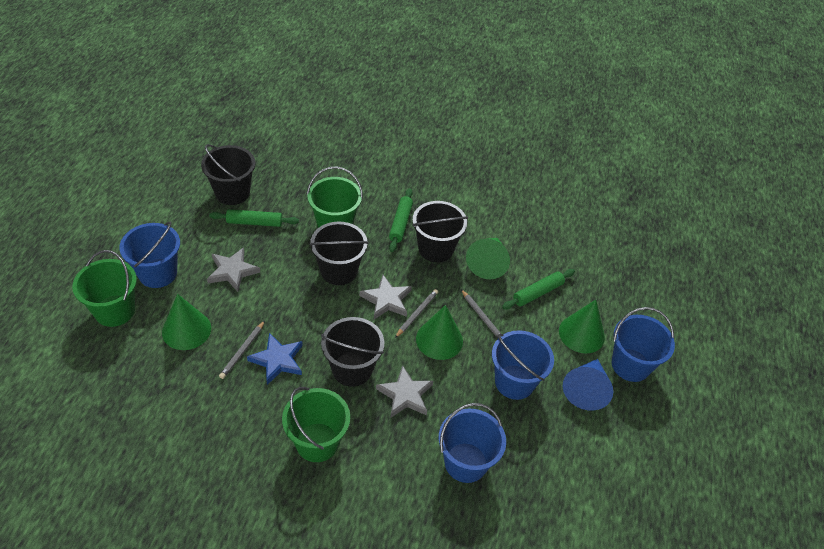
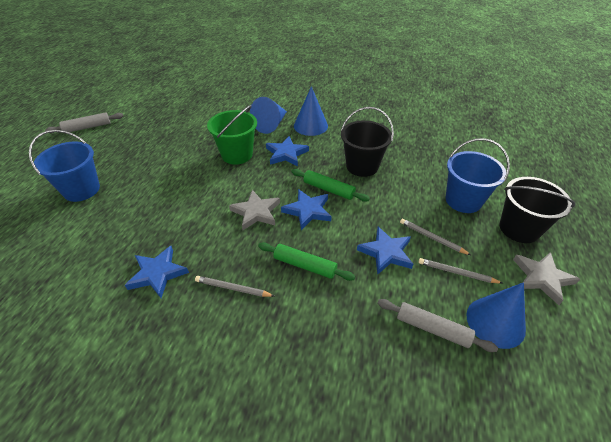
black bucket: [201,144,255,205] [309,222,369,285] [321,317,384,387] [412,201,468,263] = 4 -> [341,107,394,177] [500,177,575,243] = 2
blue bucket: [119,222,180,288] [439,403,506,483] [492,330,554,400] [612,307,675,382] = 4 -> [29,130,100,202] [446,138,510,213] = 2
blue cone: [563,359,613,411] = 1 -> [250,97,287,134] [294,86,328,136] [466,282,526,349] = 3
blue star: [247,333,303,385] = 1 -> [125,246,189,298] [266,136,309,166] [281,189,332,230] [357,227,413,275] = 4
green bucket: [72,250,137,327] [282,387,350,462] [307,166,363,228] = 3 -> [207,105,257,165] = 1
green cone: [162,294,211,350] [416,305,463,360] [466,238,510,279] [559,300,605,353] = 4 -> none = 0
green rolling pin: [209,209,299,227] [389,188,413,252] [502,269,575,310] = 3 -> [258,242,355,281] [292,169,370,202] = 2
grey rolling pin: none = 0 -> [45,112,123,133] [377,299,498,352] = 2
grey star: [207,247,260,292] [359,275,412,319] [376,365,433,418] = 3 -> [229,190,280,230] [513,252,580,305] = 2

